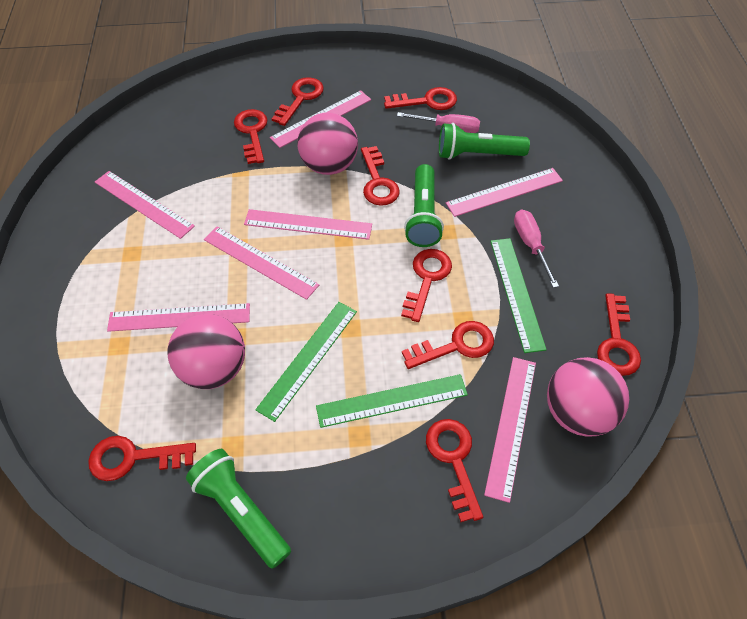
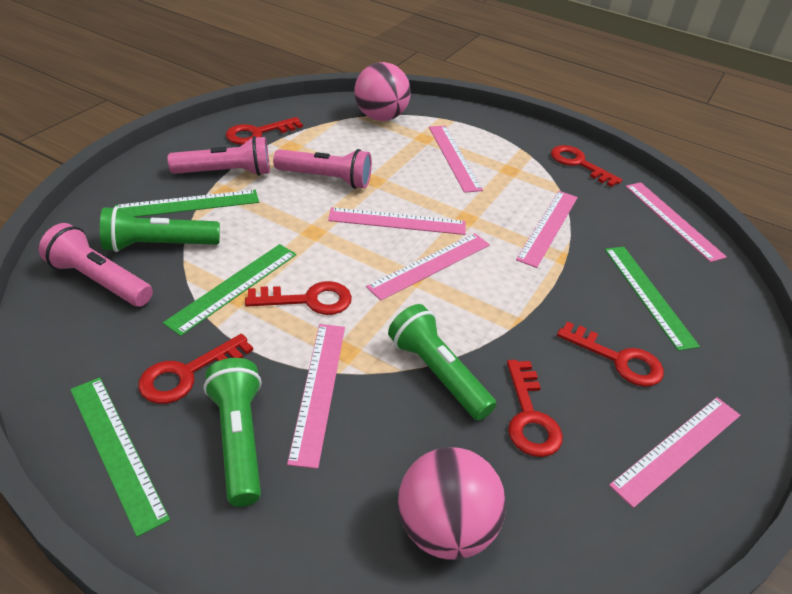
green ruler: [255,302,357,422] [316,374,468,428] [490,238,547,353] = 3 -> [70,378,170,537] [115,190,259,217] [163,244,297,336] [605,247,700,351] = 4
pink ball: [167,314,245,389] [297,113,358,175] [547,357,629,437] = 3 -> [354,62,411,121] [398,447,506,560] = 2
pink flashlight: none = 0 -> [39,223,153,307] [168,136,270,176] [273,149,372,189] = 3
pink screwdriver: [397,112,480,133] [514,209,559,288] = 2 -> none = 0
red key: [88,436,196,481] [234,109,268,164] [272,77,324,126] [361,146,400,206] [384,87,457,110] [401,249,452,322] [402,321,494,369] [426,419,483,522] [597,293,641,376] = 9 -> [138,334,253,404] [226,117,303,145] [245,281,352,315] [507,360,563,457] [551,145,622,187] [557,321,664,387] = 6

